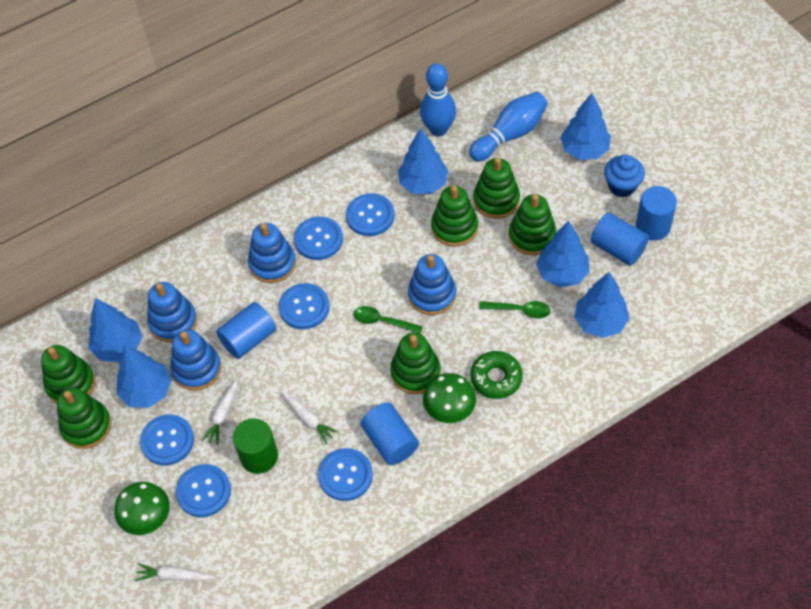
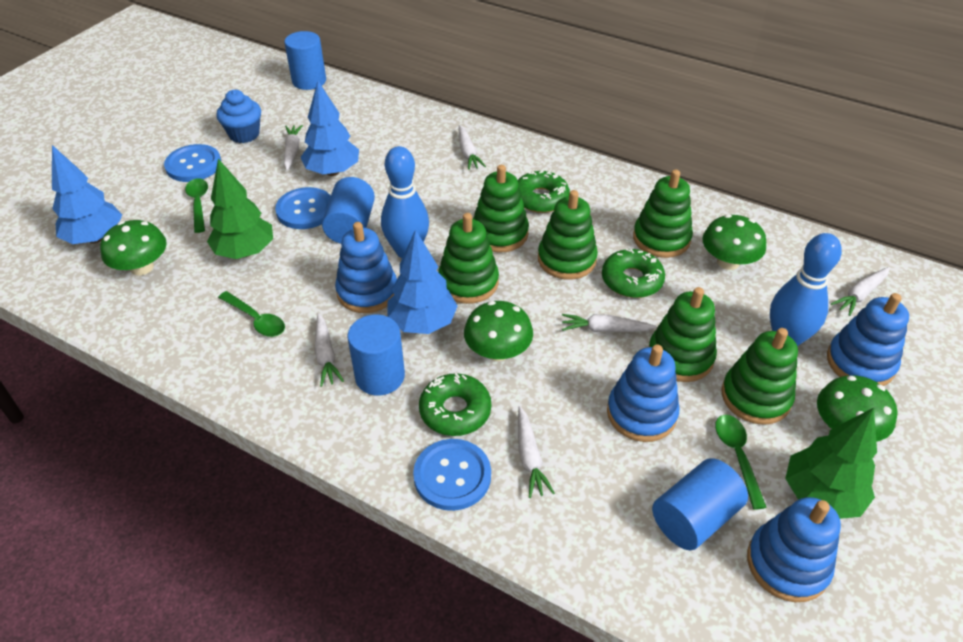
blue button: [140,414,194,465] [176,464,231,517] [279,283,330,329] [294,216,343,260] [318,448,373,501] [346,193,394,236] = 6 -> [164,144,221,182] [275,187,331,229] [413,439,491,511] = 3
blue tree: [89,298,143,362] [117,345,172,408] [398,128,448,194] [536,221,590,287] [560,93,611,160] [574,272,630,338] = 6 -> [52,145,122,244] [301,81,359,176] [387,229,458,334] = 3
green cylinder: [233,418,278,474] = 1 -> none = 0
green donut: [471,351,523,399] = 1 -> [419,373,491,436] [518,171,570,213] [602,249,665,298] = 3
green mushroom: [115,482,170,535] [423,373,476,423] = 2 -> [100,220,167,275] [464,301,533,361] [702,214,766,270] [817,376,897,442] = 4
green spoon: [353,306,423,334] [479,301,551,318] = 2 -> [185,178,208,233] [218,291,285,337] [715,415,767,510] = 3
green tree: none = 0 -> [207,159,273,259] [785,408,877,519] = 2
white carrot: [135,563,214,582] [202,379,237,445] [281,392,339,444] = 3 -> [284,125,303,171] [315,313,344,387] [459,125,486,170] [518,406,555,498] [562,314,656,332] [831,267,890,316] = 6

